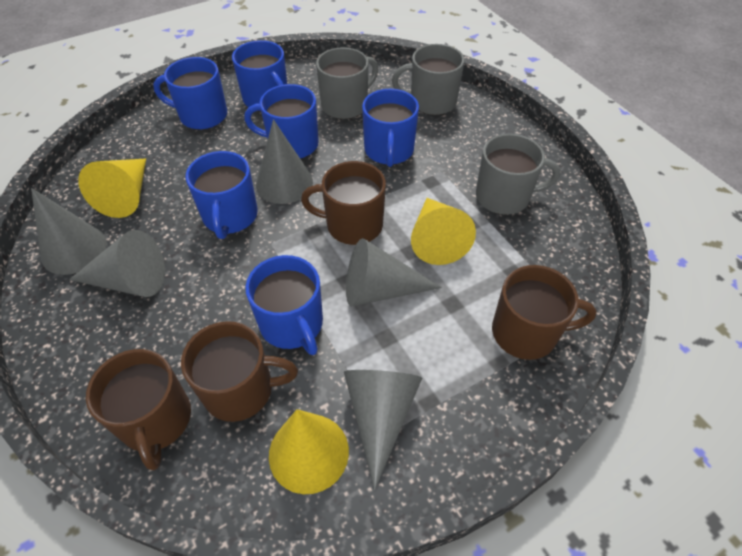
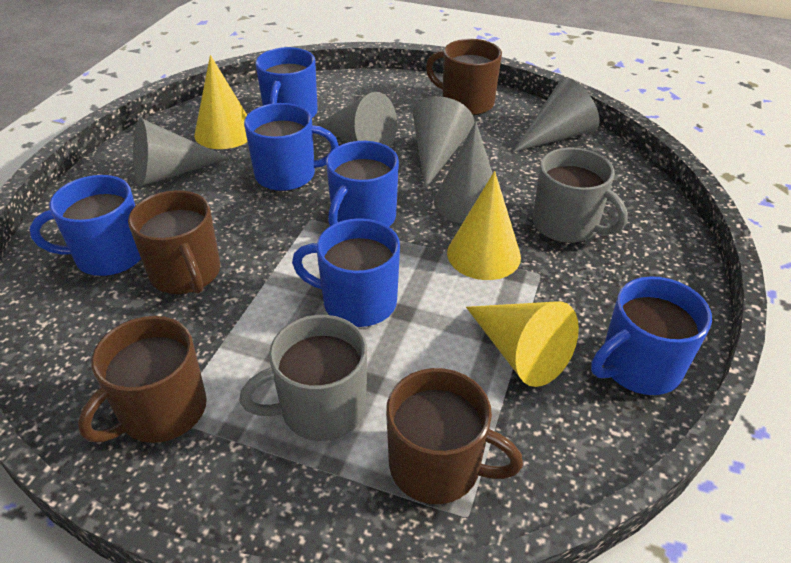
grey mug: [316,47,378,119] [392,44,464,115] [476,134,560,215] = 3 -> [240,315,367,441] [533,147,628,243] = 2

